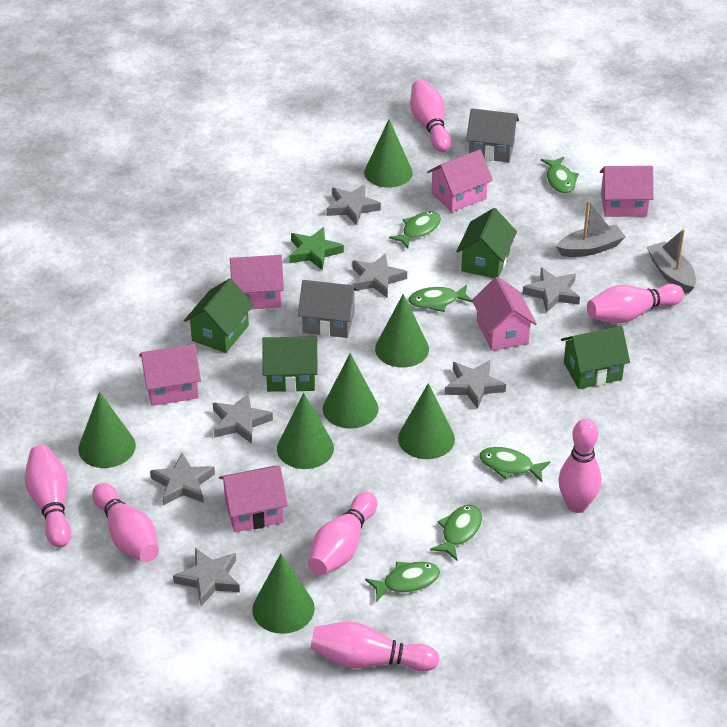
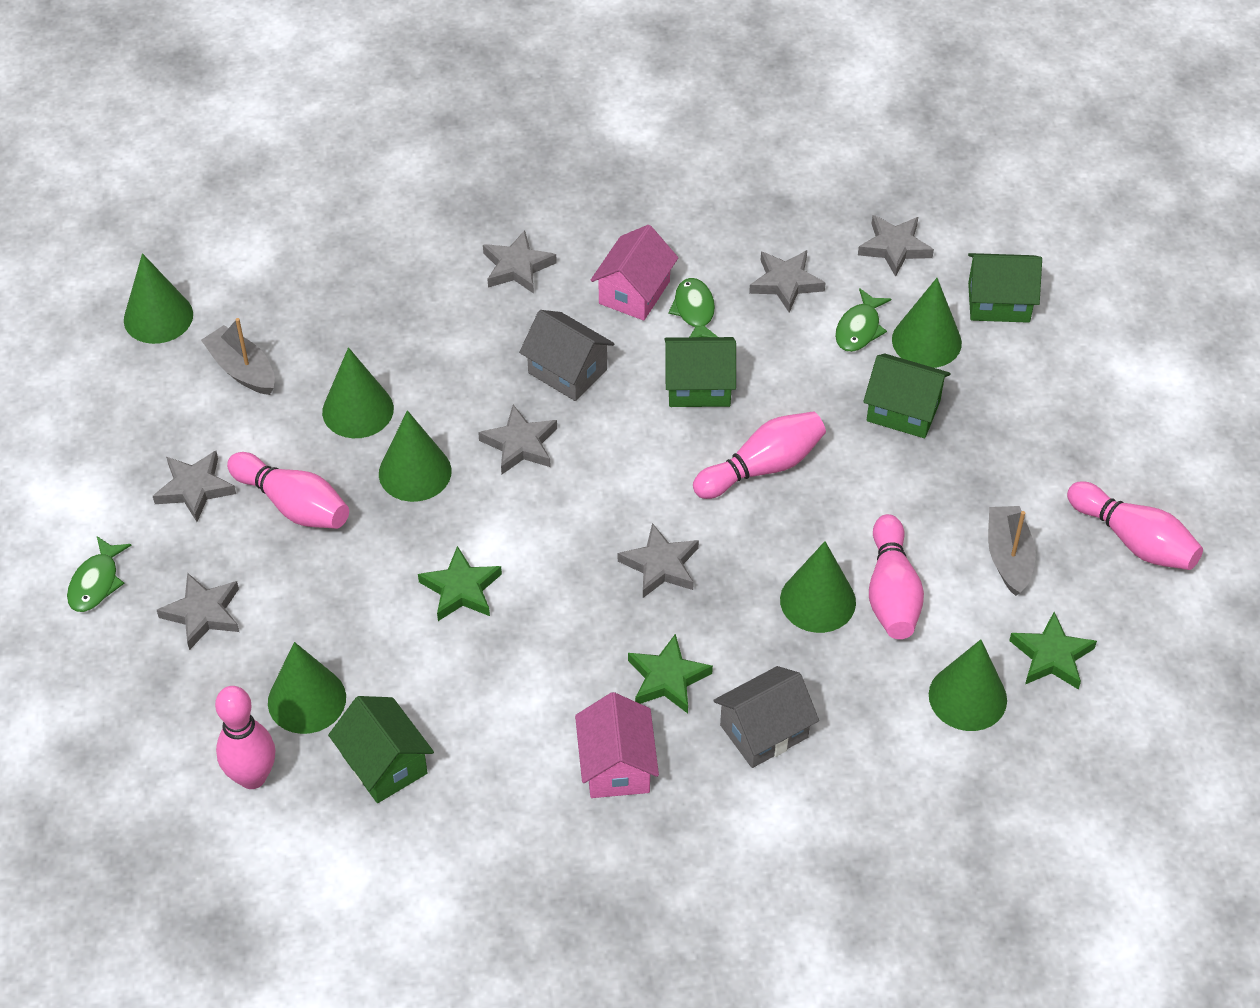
green fish: [365,562,440,602] [389,211,441,248] [408,285,472,312] [430,505,482,560] [479,447,550,482] [541,157,579,194] = 6 -> [67,536,131,612] [668,278,718,337] [835,288,891,352] = 3
green star: [289,227,344,271] = 1 -> [418,546,502,621] [628,634,713,713] [1009,612,1097,690] = 3
pink bowling pin: [25,445,71,548] [92,483,159,562] [308,492,377,576] [310,622,439,672] [410,80,452,152] [558,419,601,513] [587,284,684,323] = 7 -> [215,686,275,789] [227,452,349,529] [693,411,826,499] [869,514,924,639] [1067,481,1203,570] = 5
pink house: [139,344,201,406] [219,466,288,532] [230,255,284,309] [427,150,493,212] [472,277,537,351] [600,166,654,217] = 6 -> [575,692,659,798] [590,225,678,321] = 2

